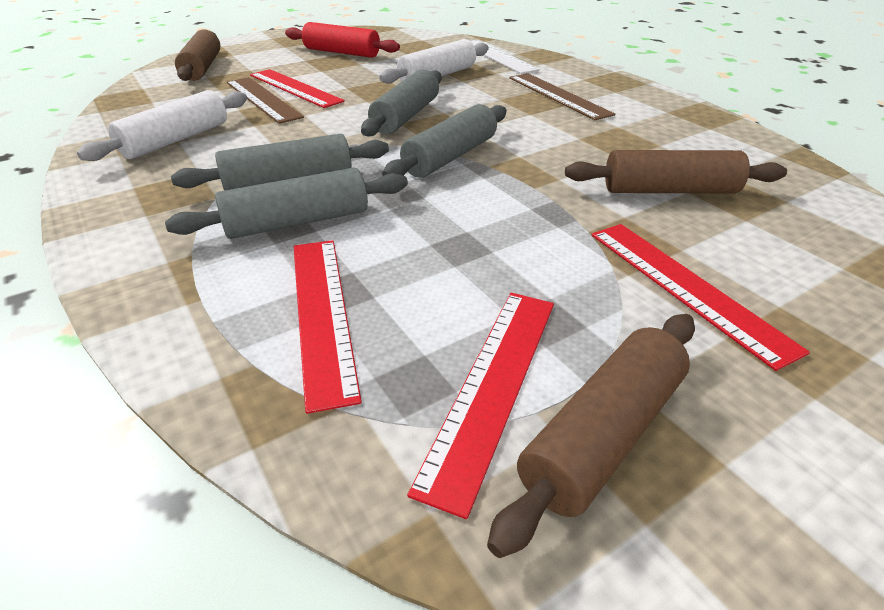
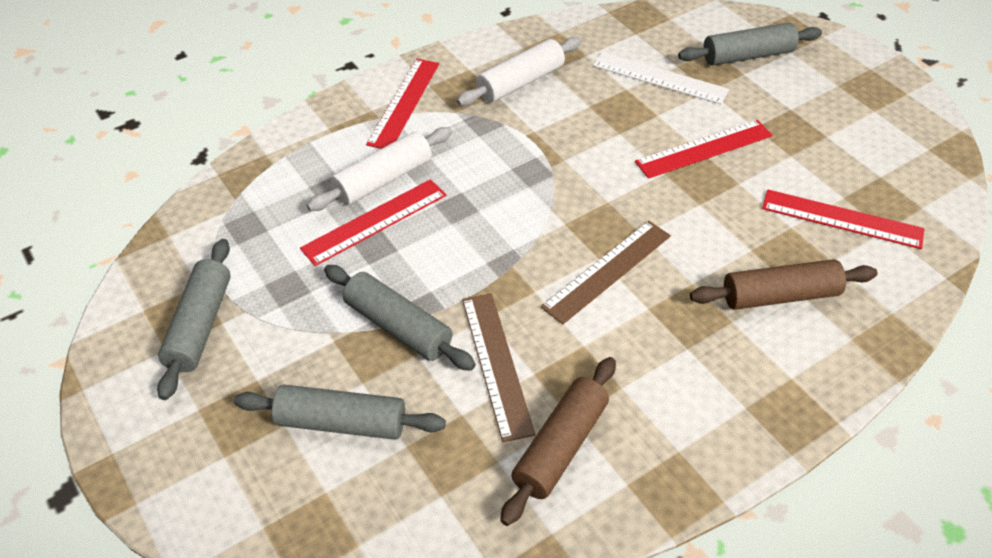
brown rolling pin: [175,29,220,81] [487,314,695,558] [565,150,787,194] = 3 -> [500,357,616,526] [690,259,877,310] = 2
red rolling pin: [285,22,400,58] = 1 -> none = 0

